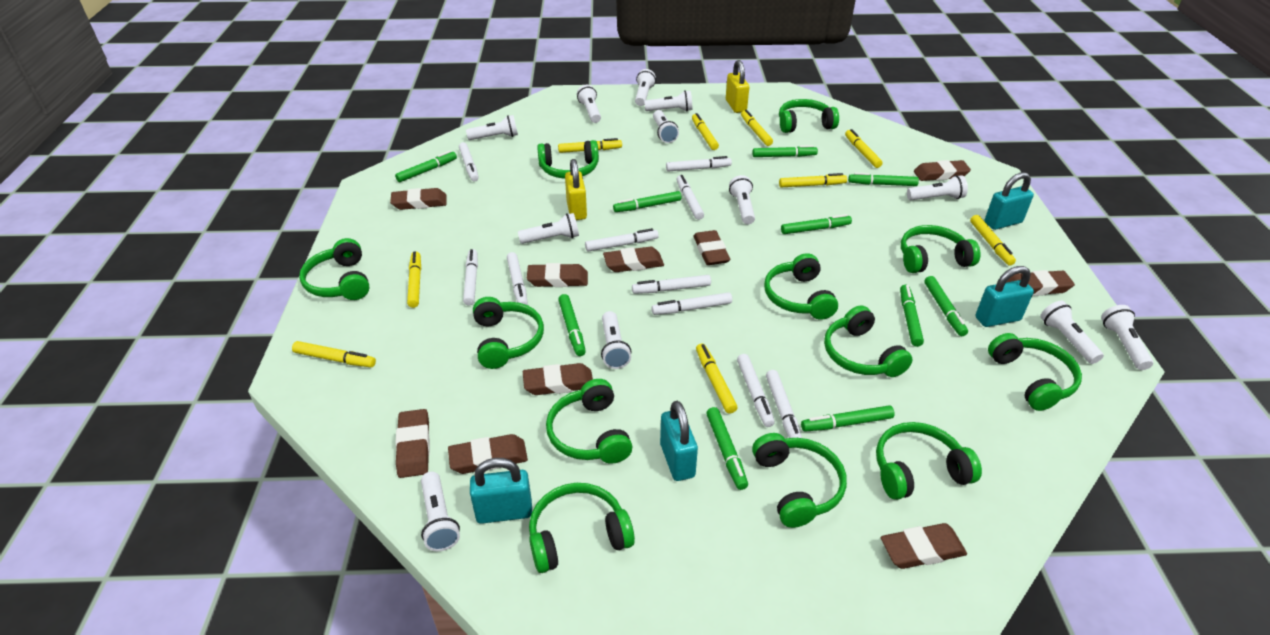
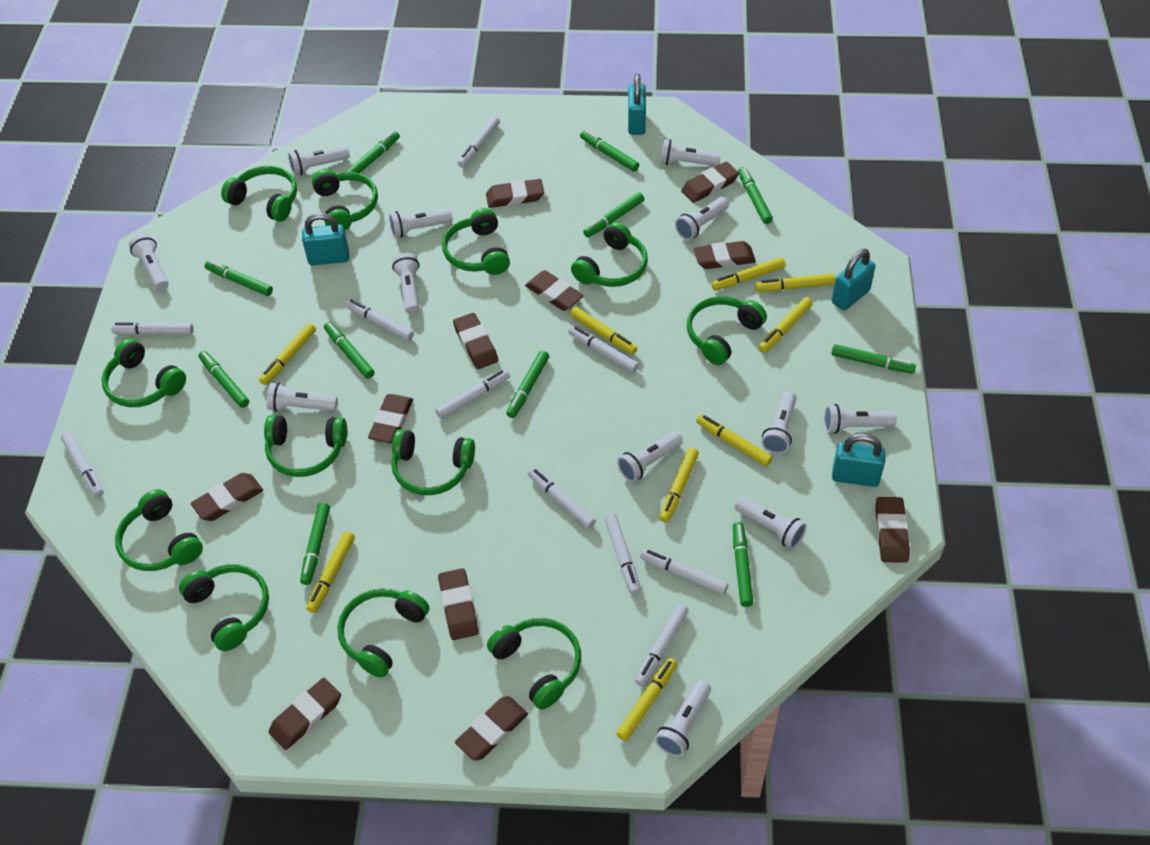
brown eraser: [390,188,447,210] [395,409,430,478] [448,434,528,474] [523,363,593,395] [527,263,588,287] [603,247,664,272] [693,230,730,265] [881,523,967,569] [914,160,971,181] [1007,270,1075,296] = 10 -> [191,473,263,521] [269,678,341,750] [368,394,413,443] [438,568,479,640] [453,313,498,369] [455,696,528,761] [486,179,544,208] [525,270,584,311] [681,162,739,203] [694,241,756,269] [875,497,910,563] = 11
green marker: [395,151,457,182] [558,294,586,356] [613,191,681,212] [706,407,748,490] [752,145,818,157] [781,214,852,234] [801,405,895,432] [848,172,919,186] [900,285,924,347] [924,276,968,336] = 10 -> [198,351,249,408] [205,260,273,296] [300,503,330,585] [324,322,375,379] [346,131,400,173] [506,351,549,418] [580,130,639,171] [583,192,644,237] [733,522,753,607] [738,167,773,224] [831,344,916,374] = 11
yellow padlock: [565,159,587,220] [726,60,749,113] = 2 -> none = 0

